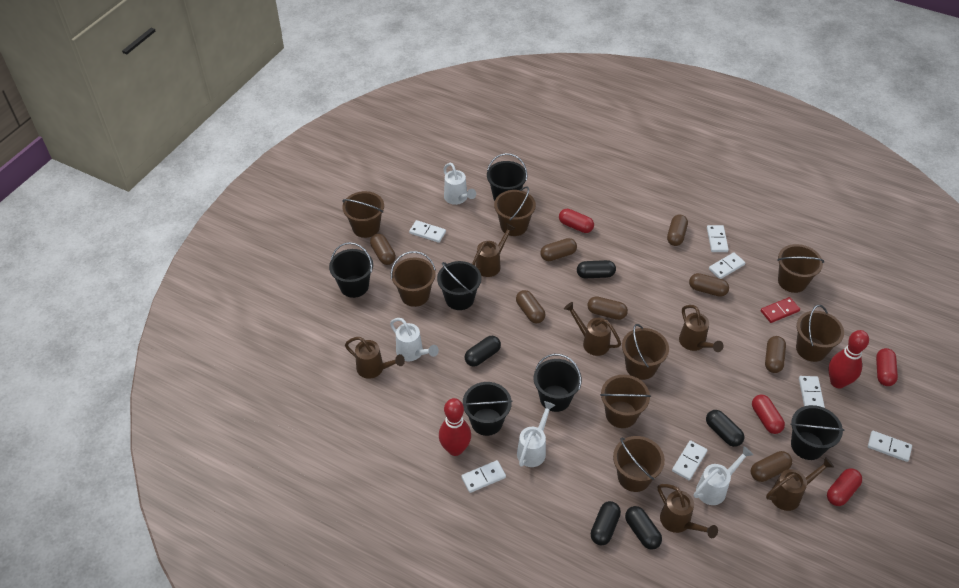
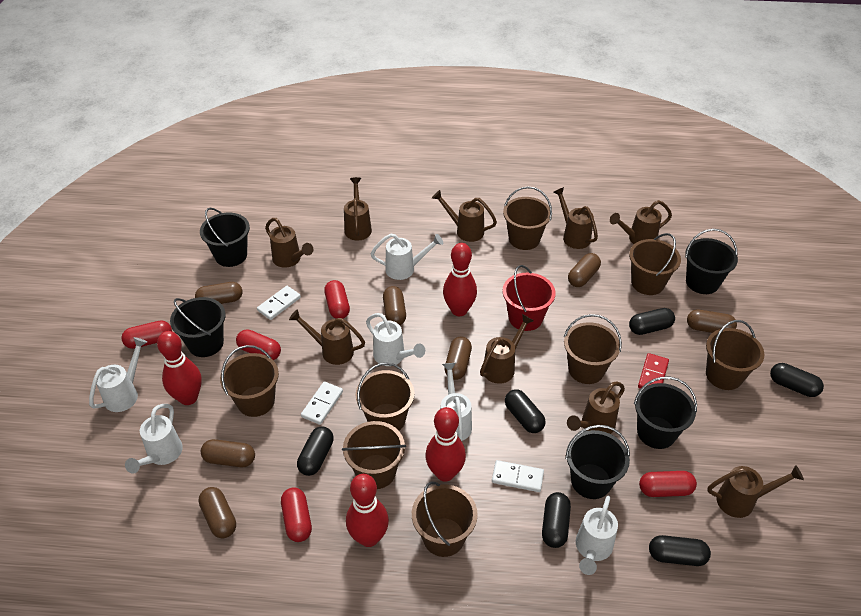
black bucket: [329,242,373,298] [437,261,482,310] [462,382,512,436] [487,153,527,201] [534,354,582,412] [790,405,845,460] = 6 -> [170,297,226,357] [200,208,250,267] [565,425,630,499] [634,377,697,449] [685,229,738,294] = 5
black capsule: [465,336,501,367] [577,260,616,278] [591,501,621,545] [625,506,662,550] [706,410,744,447] = 5 -> [297,426,334,476] [505,389,546,433] [542,492,571,548] [629,308,675,335] [649,535,711,566] [770,363,824,397] = 6
brown capsule: [370,234,396,265] [516,290,545,323] [540,238,577,261] [587,296,628,320] [667,214,688,246] [689,273,729,297] [751,451,792,482] [765,336,786,373] = 8 -> [195,282,242,304] [198,487,236,538] [201,439,255,467] [383,286,406,325] [444,337,472,380] [568,253,601,287] [687,309,737,333] = 7
brown watering can: [345,337,405,379] [472,224,516,277] [564,302,621,356] [658,484,718,538] [679,305,724,352] [766,457,834,511] = 6 -> [265,218,313,268] [289,309,365,365] [344,177,372,240] [432,190,497,242] [480,314,534,384] [554,187,598,249] [567,382,625,434] [610,200,672,244] [707,465,804,518] = 9
red bowling pin: [439,398,471,456] [828,330,869,389] = 2 -> [157,331,202,405] [346,474,389,547] [425,407,466,482] [443,243,477,316] = 4
red bucket: none = 0 -> [502,265,556,331] = 1
red capsule: [559,209,594,233] [752,395,785,434] [827,468,862,506] [876,348,898,386] = 4 -> [121,320,172,349] [236,330,281,360] [281,487,312,542] [324,280,350,319] [639,471,697,497] = 5
white domino: [409,220,446,243] [461,460,506,493] [672,440,707,480] [707,225,729,252] [709,252,745,279] [799,376,825,408] [868,431,912,462] = 7 -> [257,286,301,320] [301,382,343,425] [492,460,544,492] = 3
white watering can: [390,318,439,361] [443,163,476,205] [517,401,555,467] [694,446,753,505] = 4 -> [89,337,147,412] [125,404,183,474] [366,313,425,366] [371,233,443,280] [440,363,472,441] [576,496,618,575] = 6

